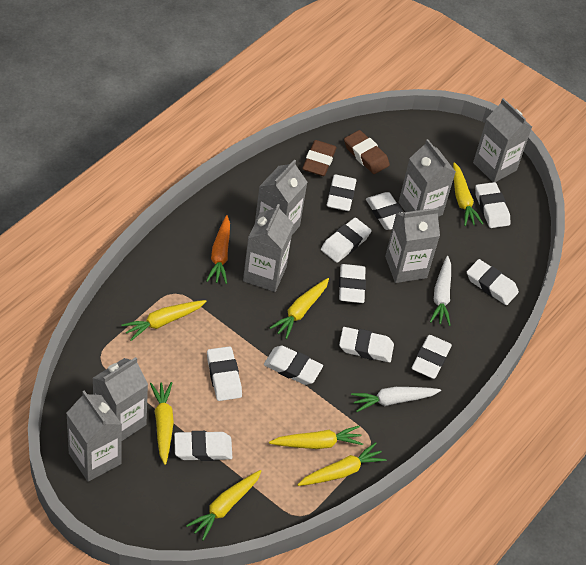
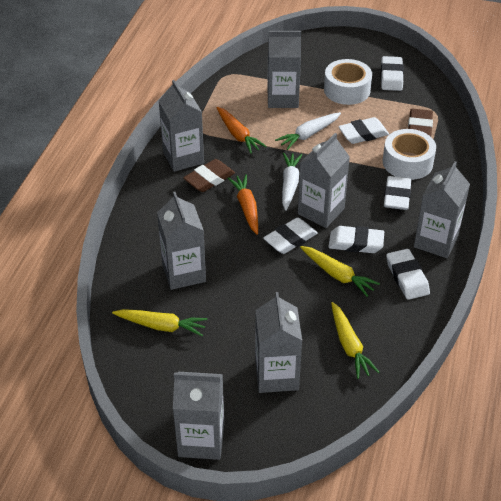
orange carrot: [206,215,230,284] = 1 -> [216,107,267,154] [228,174,258,235] = 2
white eraser: [174,431,232,461] [207,346,242,401] [264,346,323,385] [321,218,372,263] [327,174,356,211] [339,264,366,303] [339,327,394,362] [366,192,403,230] [412,335,452,379] [467,259,519,305] [475,182,510,228] = 11 -> [263,217,318,254] [329,226,384,253] [338,117,389,144] [380,56,404,91] [384,176,411,210] [386,249,430,300] = 6
white tape: none = 0 -> [324,59,372,105] [383,129,436,180] = 2
yellow carrot: [121,300,207,341] [150,382,174,465] [186,470,262,541] [269,426,363,449] [270,278,329,339] [297,442,387,486] [453,162,483,226] = 7 -> [112,309,207,336] [300,246,380,297] [331,302,380,379] = 3

